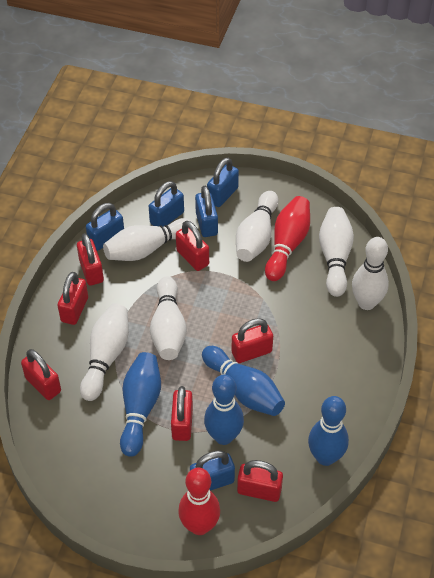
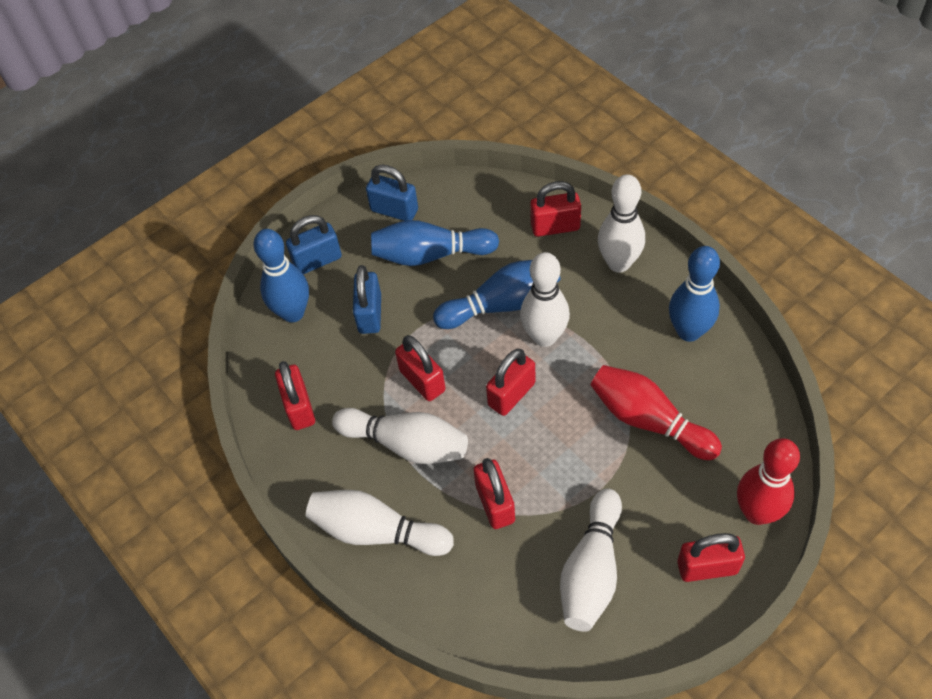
blue padlock: [86,203,124,251] [149,181,184,227] [190,451,235,491] [195,186,218,237] [207,158,239,207] = 5 -> [286,215,342,274] [353,265,381,334] [366,165,418,221] = 3
red padlock: [21,349,61,400] [58,272,88,325] [77,233,104,286] [171,386,193,441] [176,221,209,271] [231,318,273,363] [237,460,283,502] = 7 -> [275,361,315,430] [395,335,445,401] [474,458,515,529] [486,349,535,416] [530,181,581,237] [677,533,745,582] = 6
white bowling pin: [80,304,129,401] [103,218,194,261] [150,276,187,360] [236,191,279,262] [319,207,354,297] [352,237,389,310] = 6 -> [306,490,454,556] [332,408,468,464] [520,252,570,347] [560,488,622,632] [598,174,645,272] = 5

